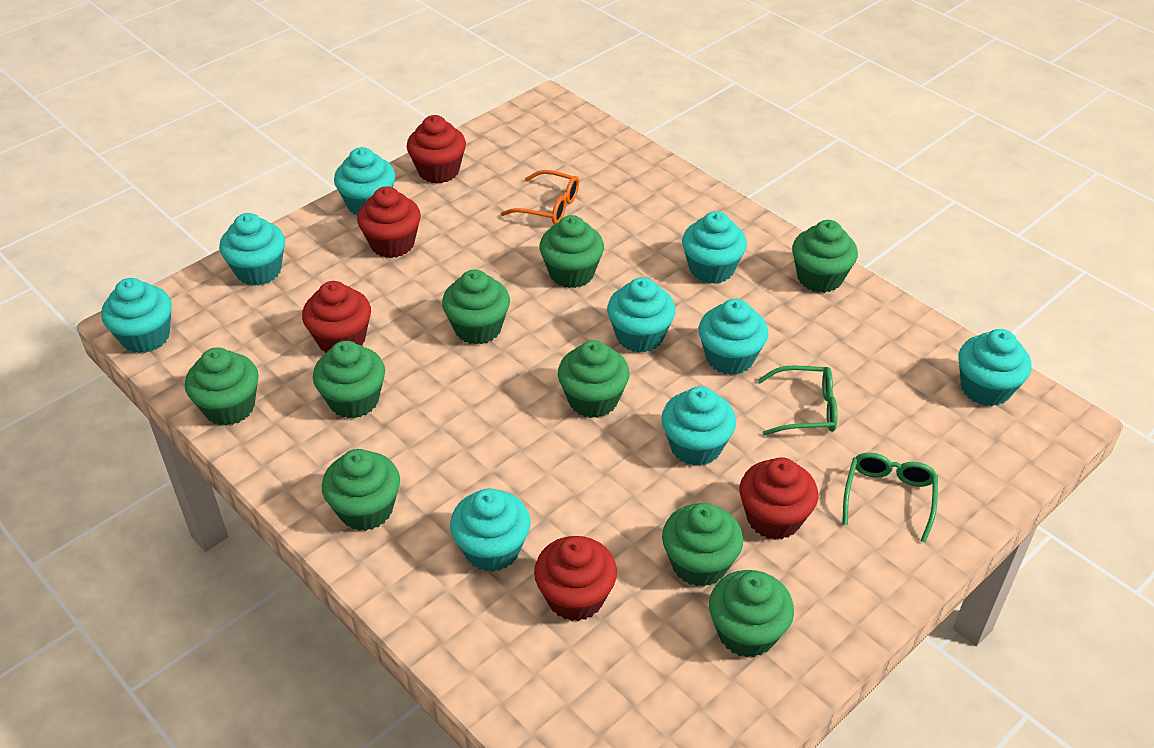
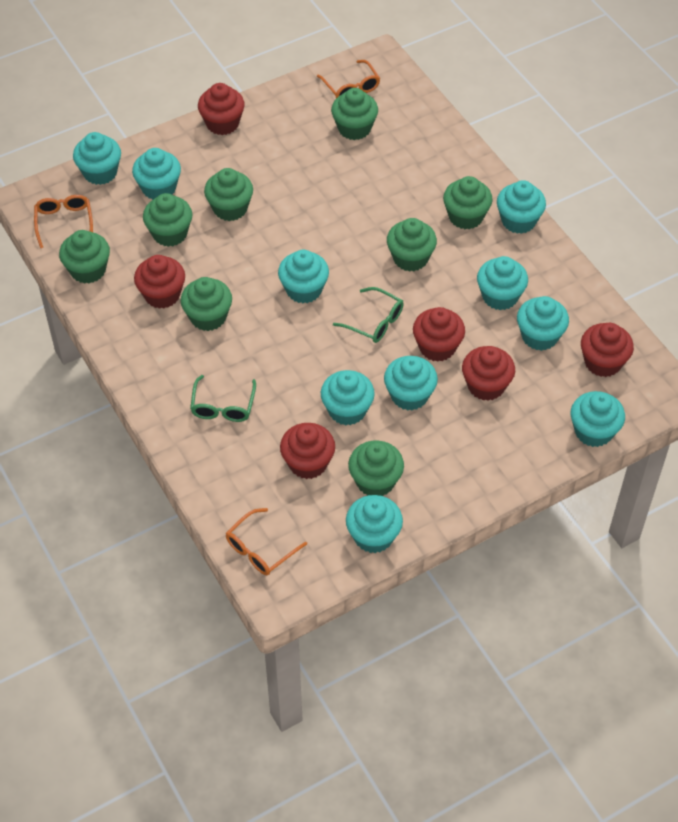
green cupcake: [185,347,259,426] [313,341,385,418] [322,449,400,531] [442,269,510,345] [539,215,604,288] [558,340,630,418] [662,503,743,587] [709,570,794,658] [792,220,858,293] = 9 -> [59,230,110,284] [143,193,193,247] [181,277,232,331] [204,168,253,221] [331,88,378,140] [348,440,404,496] [387,218,437,272] [443,176,493,230] = 8
orange glasses: [501,170,579,224] = 1 -> [34,195,93,248] [226,508,307,575] [317,60,380,98] = 3
red cupcake: [302,281,371,353] [357,186,421,258] [407,115,466,183] [534,536,617,621] [739,457,818,540] = 5 -> [134,255,185,309] [198,83,245,135] [280,423,335,479] [413,307,465,362] [462,346,515,401] [581,323,634,377] = 6
turquoise cupcake: [101,278,172,353] [219,213,285,286] [334,147,395,216] [450,488,530,572] [607,277,675,353] [661,386,736,466] [682,211,747,284] [699,299,768,375] [958,329,1032,406] = 9 -> [73,132,121,185] [132,148,181,200] [278,250,329,303] [321,370,375,426] [346,495,403,553] [384,356,438,411] [477,256,528,310] [497,180,546,234] [517,296,569,351] [571,391,625,447] = 10

